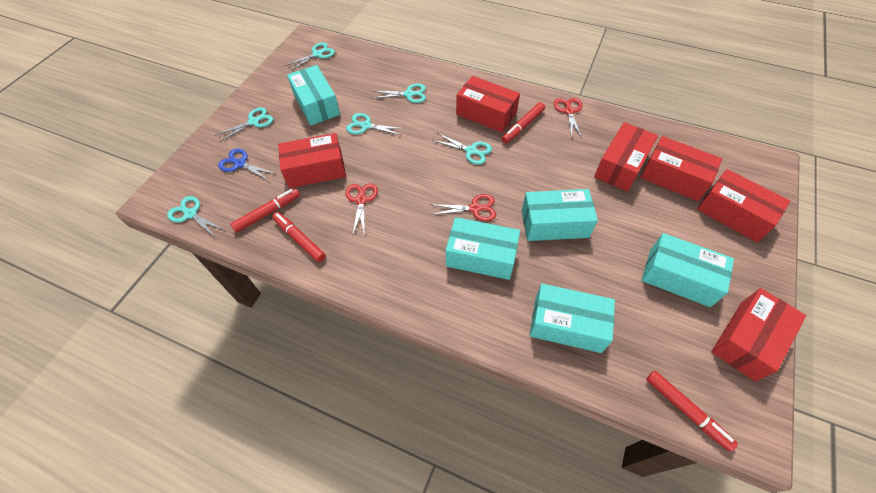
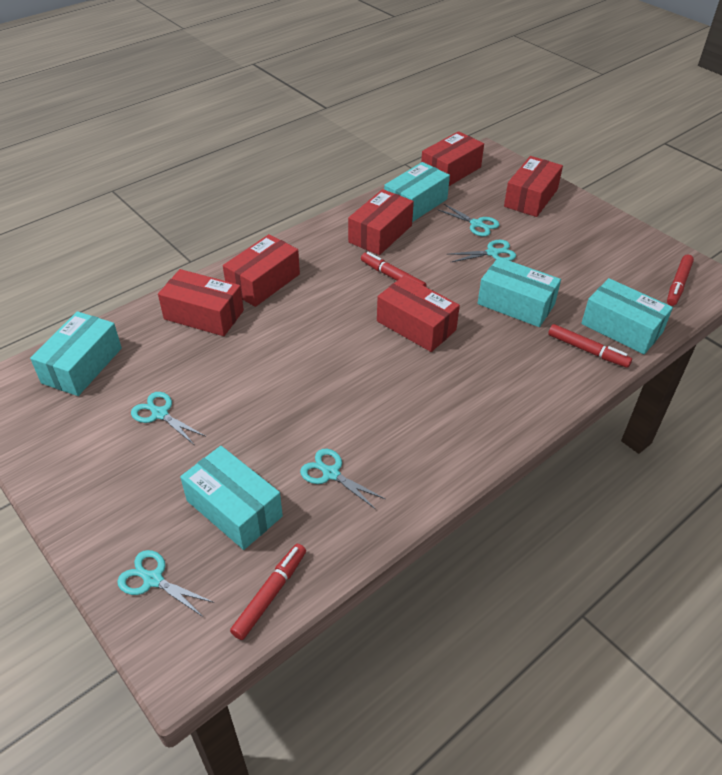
blue scissors: [218,149,276,181] = 1 -> none = 0
red scissors: [346,183,378,235] [430,194,496,221] [554,98,582,139] = 3 -> none = 0
turquoise scissors: [167,196,224,236] [215,107,273,142] [285,42,335,71] [346,113,405,135] [373,84,426,103] [432,133,492,165] = 6 -> [117,550,214,617] [131,392,206,445] [300,449,385,509] [437,204,500,236] [449,240,516,263] = 5

